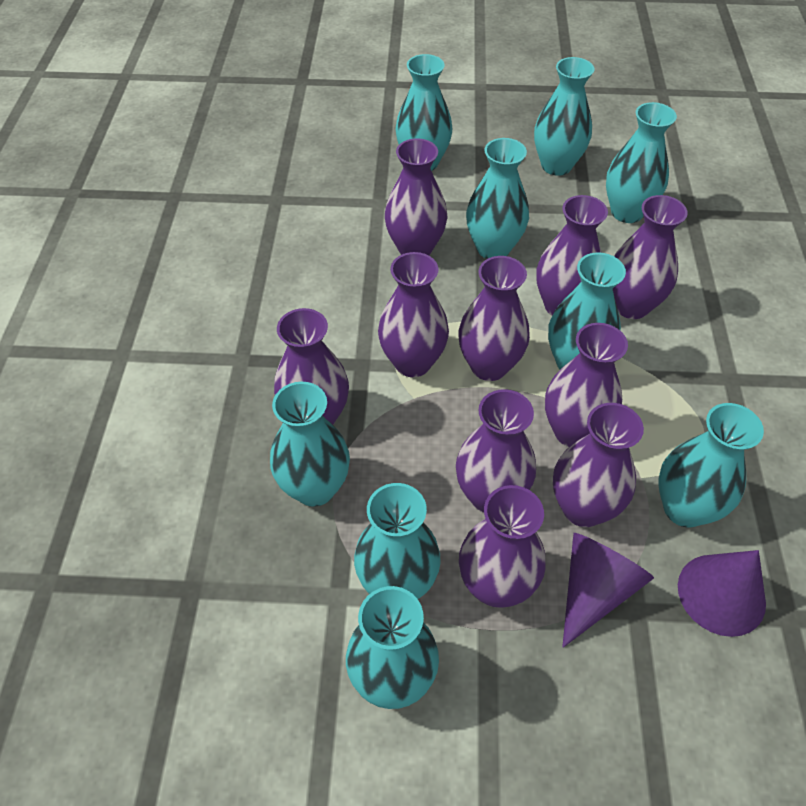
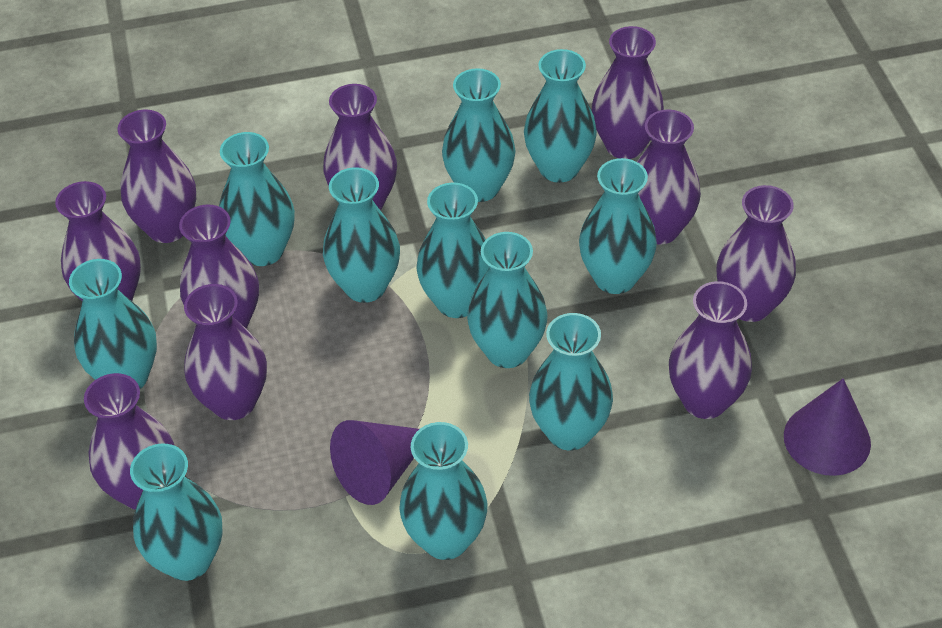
turquoise vase: [270,382,350,507] [346,586,439,709] [354,483,441,599] [396,54,452,171] [466,138,529,259] [534,57,594,176] [548,252,626,370] [606,102,677,223] [658,403,764,528] = 9 -> [69,259,157,389] [130,443,222,581] [219,132,295,266] [323,167,400,303] [399,422,488,560] [416,182,489,318] [442,68,516,202] [467,232,548,368] [524,49,597,183] [529,313,613,450] [579,158,657,294] = 11

